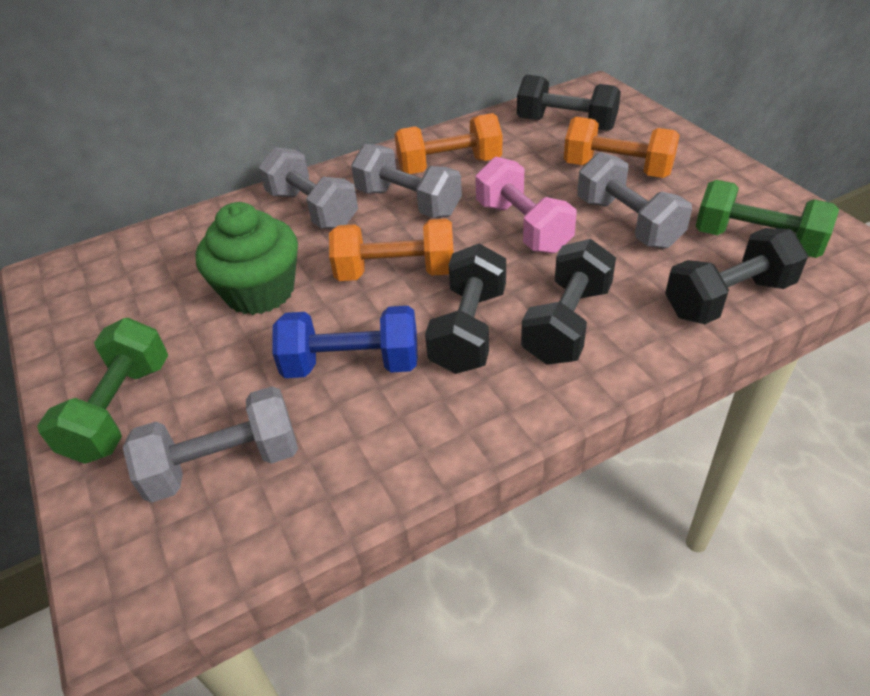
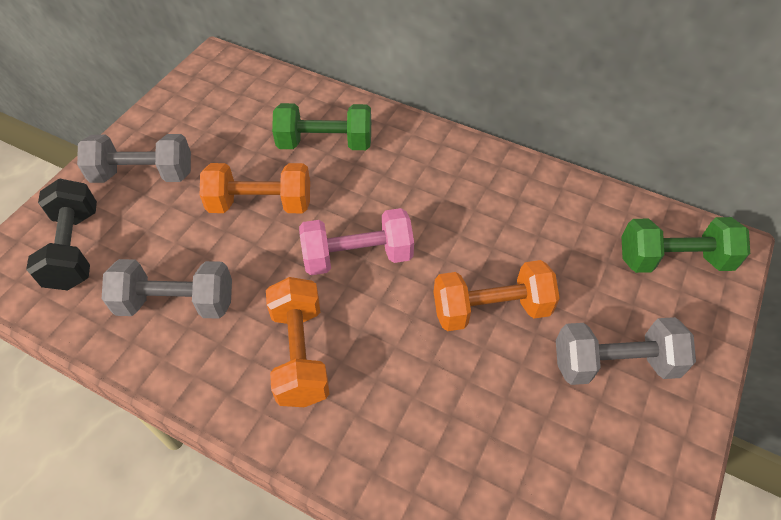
black dumbbell: [425,244,506,374] [517,75,621,131] [521,239,616,365] [665,228,808,324] = 4 -> [26,179,97,290] = 1
blue dumbbell: [272,306,418,378] = 1 -> none = 0
green cupcake: [195,202,298,315] = 1 -> none = 0
grey dumbbell: [123,386,298,503] [259,147,358,229] [351,144,462,218] [577,152,692,249] = 4 -> [77,134,191,183] [102,259,232,319] [556,317,696,385] = 3

